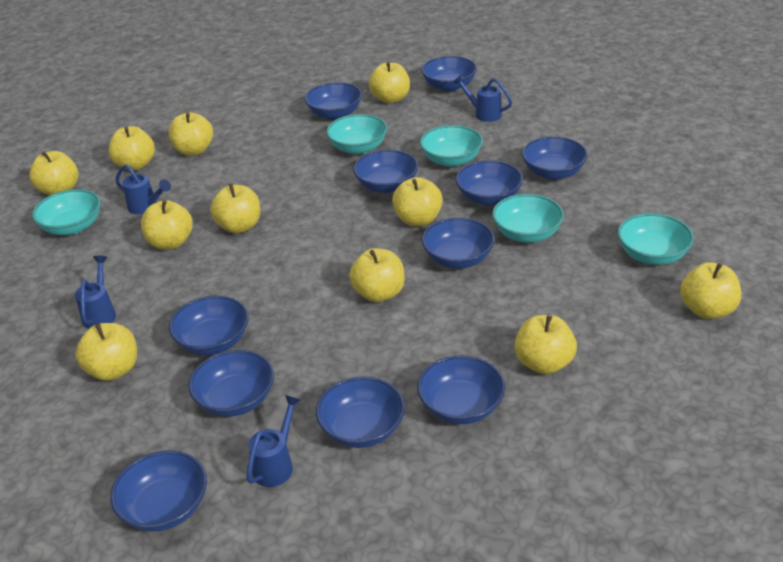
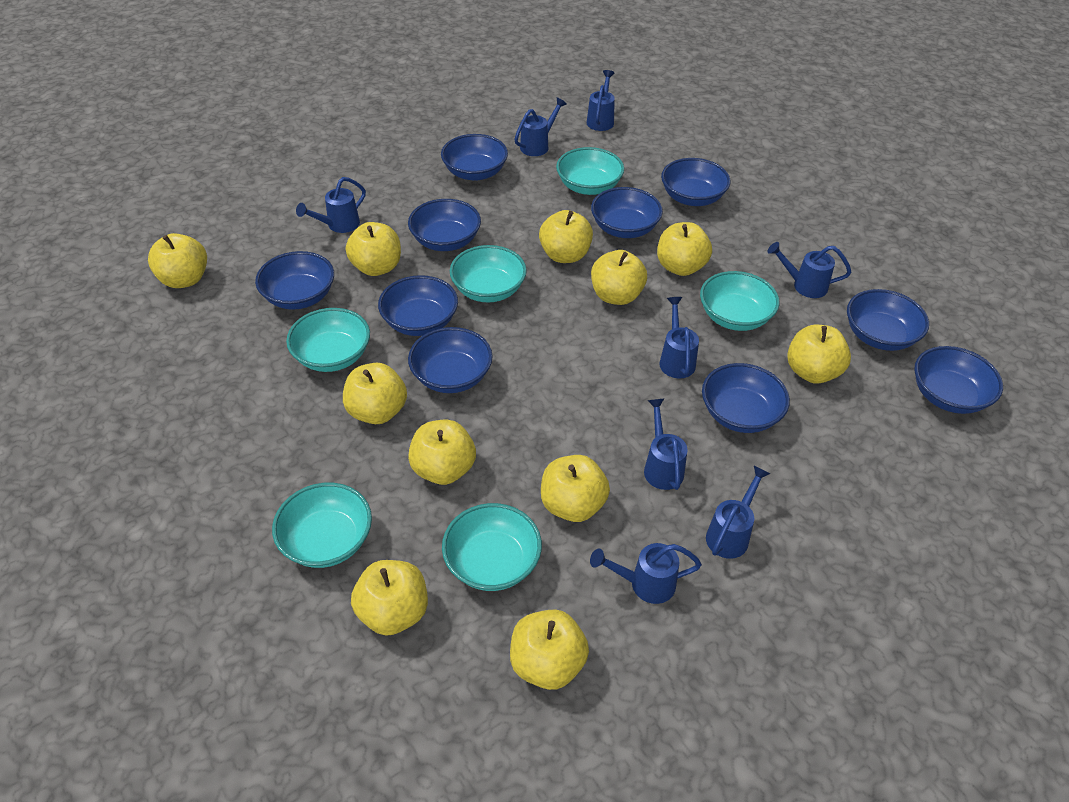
blue bowl: [110,450,207,531] [169,296,249,355] [188,350,274,417] [304,82,362,120] [316,376,405,448] [353,150,418,193] [417,355,505,424] [421,56,477,92] [422,217,495,269] [456,160,523,205] [522,136,588,180] = 11 -> [255,251,334,310] [378,275,458,336] [408,199,481,251] [408,327,493,393] [441,134,508,181] [591,187,663,238] [661,158,730,206] [702,363,790,433] [847,289,929,351] [914,346,1003,414] = 10
blue watering can: [75,256,116,329] [116,164,171,214] [246,395,301,487] [453,75,512,122] = 4 -> [296,177,366,233] [514,97,567,156] [587,70,615,131] [590,543,702,604] [644,398,688,490] [659,297,699,379] [706,466,770,559] [767,242,851,298] = 8
turquoise bowl: [32,189,101,235] [326,114,387,154] [420,125,483,167] [492,194,564,243] [618,213,694,265] = 5 -> [272,483,372,568] [286,308,370,372] [442,503,542,591] [450,245,527,302] [556,147,624,195] [700,271,780,331] = 6

